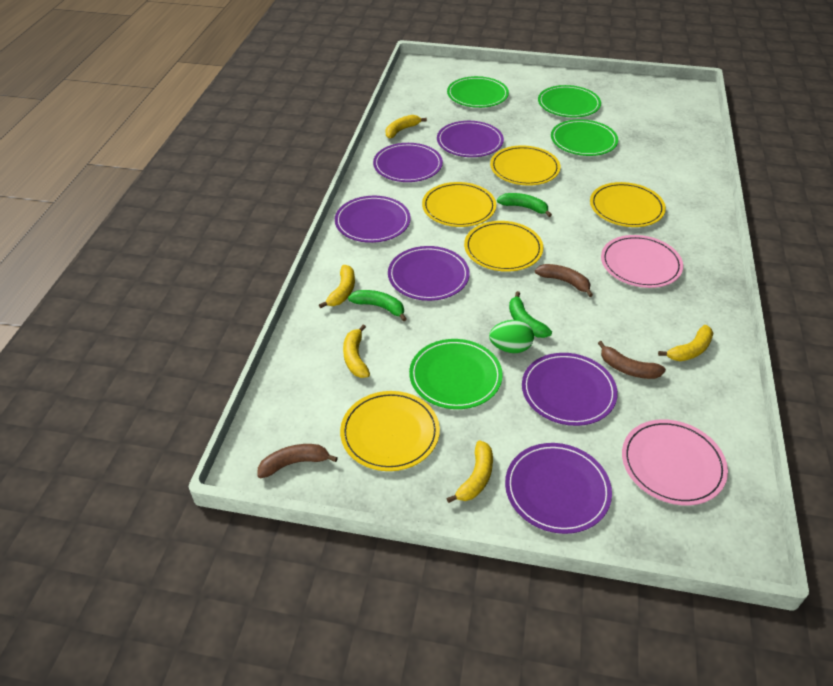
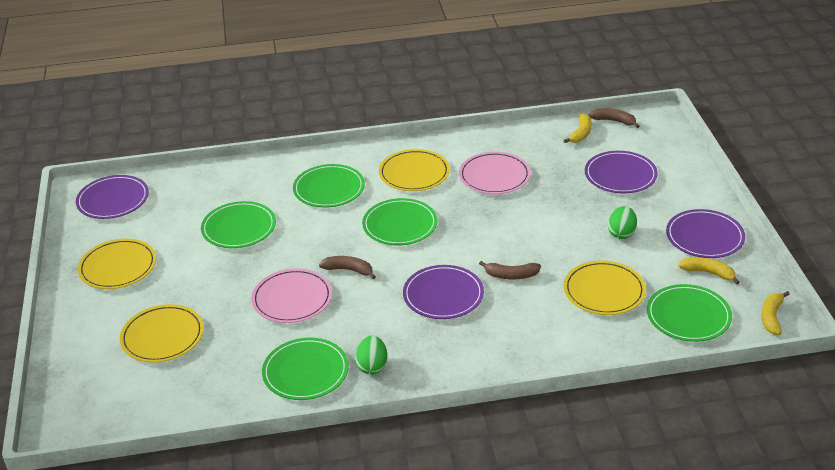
green banana: [348,290,406,321] [497,193,552,217] [509,291,552,338] = 3 -> none = 0
green egg: [489,320,534,353] = 1 -> [355,336,388,375] [608,206,637,239] = 2
green plate: [409,339,503,409] [447,76,509,108] [538,85,601,118] [551,119,618,156] = 4 -> [201,201,276,248] [262,338,349,400] [293,164,365,208] [362,198,437,245] [647,284,732,342] = 5
purple plate: [335,196,411,243] [373,143,443,182] [388,246,470,301] [437,121,504,157] [505,443,612,534] [522,353,618,426] = 6 -> [76,175,149,219] [403,265,484,319] [585,151,658,193] [666,209,745,258] = 4
yellow banana: [319,265,355,308] [343,325,370,378] [386,115,427,138] [447,440,493,503] [658,325,713,361] = 5 -> [563,113,592,143] [678,257,740,284] [761,291,790,335] = 3
yellow plate: [340,391,440,471] [422,182,496,227] [464,221,543,272] [490,145,560,186] [590,182,666,227] = 5 -> [78,239,156,289] [120,304,204,363] [379,149,450,191] [564,261,646,315] = 4

